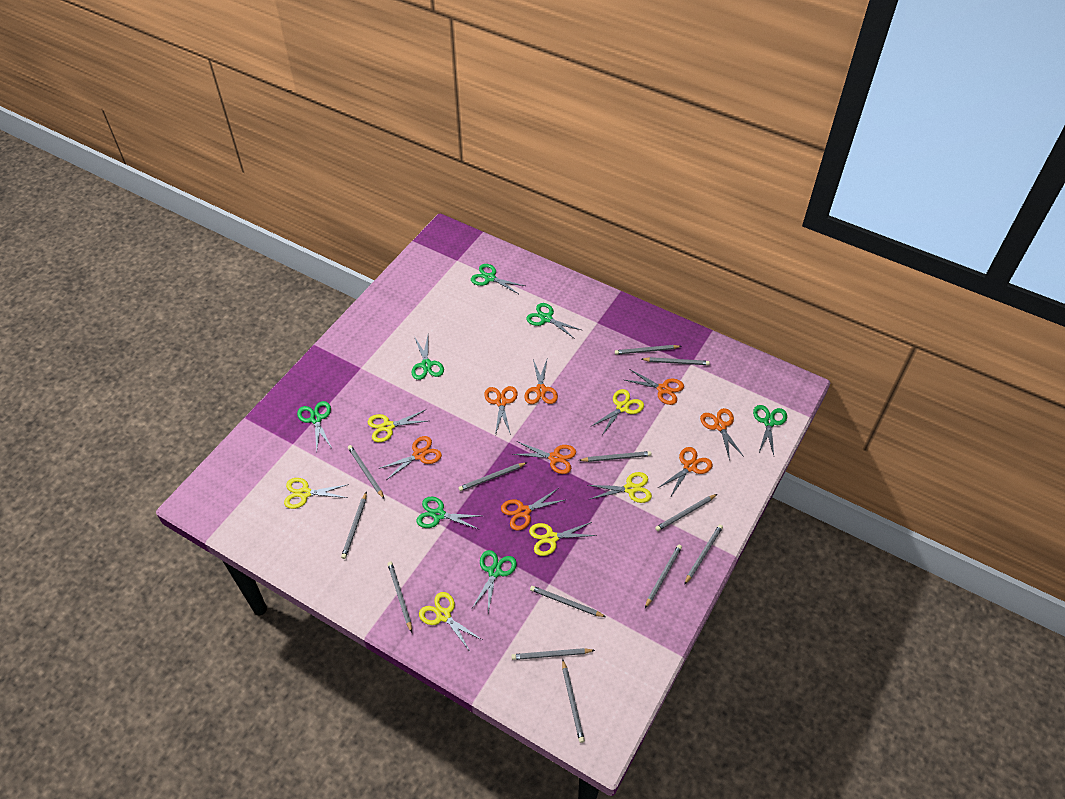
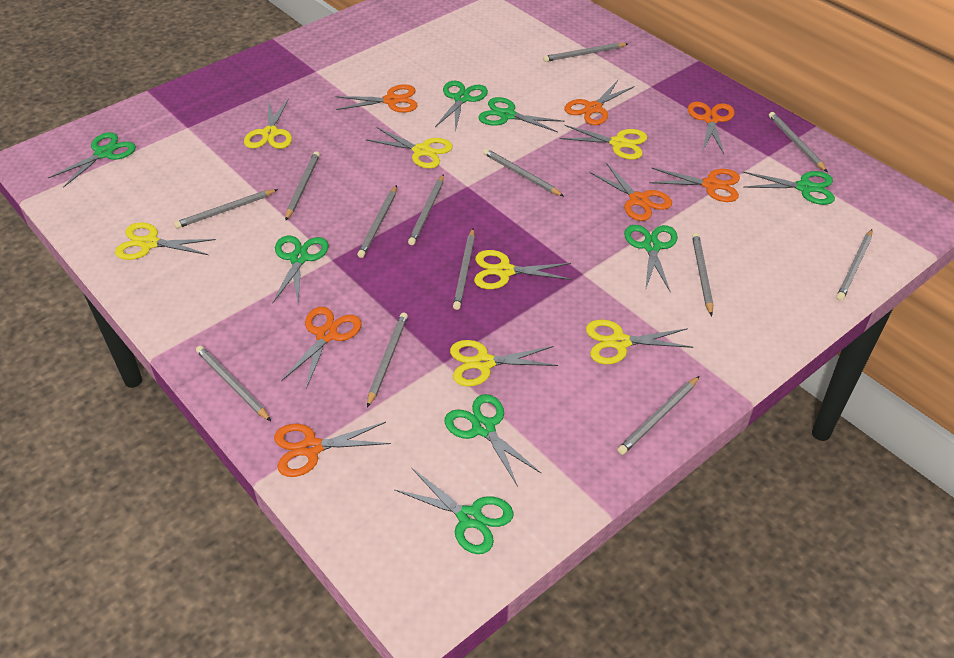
green scissors: [297,401,332,450] [411,336,444,380] [416,497,481,529] [471,264,525,294] [472,550,517,612] [526,303,581,339] [753,405,787,455] = 7 -> [48,132,136,188] [273,236,329,303] [394,468,514,554] [435,81,488,131] [444,394,541,487] [479,97,565,132] [624,225,678,293] [743,171,835,205] = 8
orange scissors: [378,436,442,480] [484,386,518,435] [501,489,565,531] [512,441,576,474] [525,359,558,404] [625,369,684,405] [658,447,713,498] [700,408,744,460] = 8 -> [274,422,391,477] [281,307,362,389] [335,84,417,113] [564,80,635,125] [589,163,672,221] [649,168,740,202] [688,102,735,154] = 7
yellow scissors: [284,478,349,509] [368,410,427,442] [419,592,482,651] [529,522,597,556] [588,472,652,503] [590,389,644,435] = 6 -> [115,222,216,260] [244,98,292,149] [366,127,453,169] [450,340,558,387] [474,250,572,289] [559,125,647,159] [586,320,693,364] = 7

